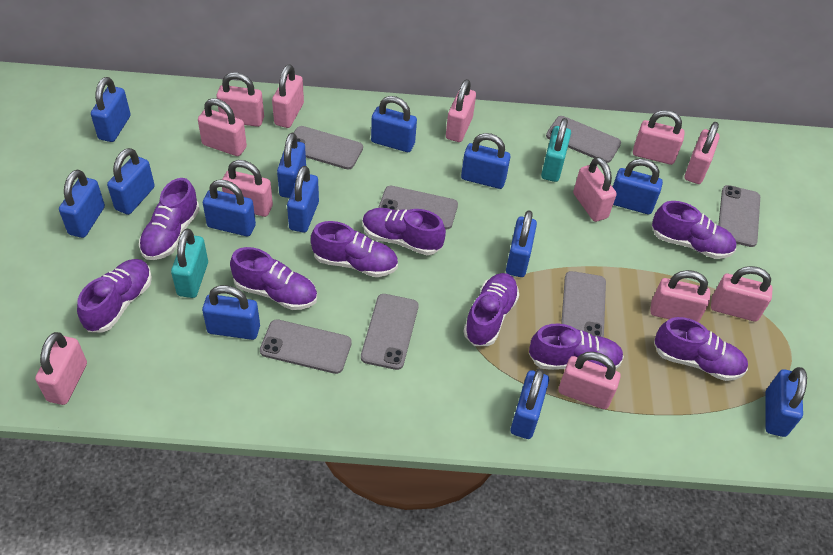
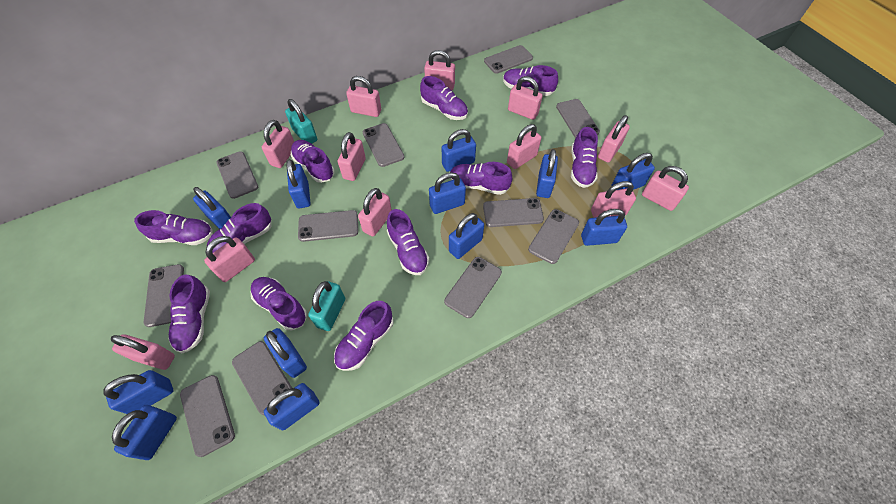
blue padlock: [59,170,105,238] [91,77,131,142] [107,148,155,215] [202,285,260,340] [203,180,256,236] [277,133,306,198] [287,166,319,233] [371,96,417,152] [461,133,510,189] [506,210,537,277] [511,368,549,439] [613,159,663,214] [765,367,807,437] = 13 -> [103,370,173,414] [112,405,177,460] [193,187,231,229] [264,328,307,378] [264,383,320,430] [286,159,311,209] [429,172,466,214] [442,129,476,172] [449,213,484,259] [536,149,558,198] [581,209,627,246] [612,153,655,190] = 12
grey phone: [260,319,352,374] [294,126,363,169] [361,294,419,370] [378,186,458,230] [546,116,621,163] [561,271,606,337] [718,185,760,247] = 7 -> [144,264,184,327] [180,375,235,457] [217,151,258,199] [232,341,292,415] [298,210,358,242] [363,123,404,167] [444,257,502,318] [483,198,544,227] [484,45,533,74] [528,209,579,264] [556,99,600,138] = 11
purple shoe: [77,259,152,332] [139,178,200,260] [230,247,317,310] [311,221,398,277] [362,208,446,255] [463,273,519,346] [529,324,624,370] [652,201,736,259] [654,317,748,381] = 9 -> [134,210,213,245] [168,274,210,353] [207,203,272,253] [251,277,307,330] [291,140,334,183] [334,301,394,371] [387,209,429,275] [420,76,468,120] [450,162,512,195] [503,65,558,96] [571,127,598,188] = 11

